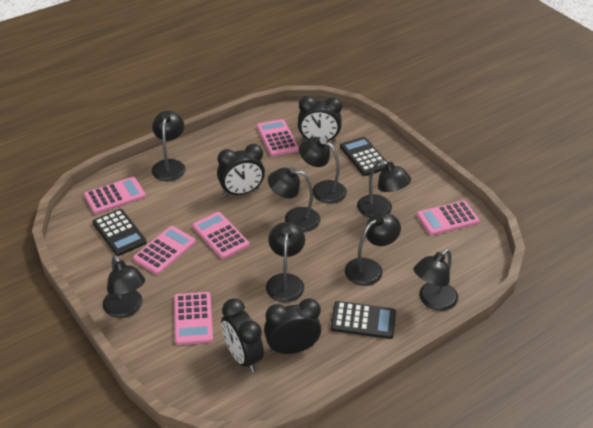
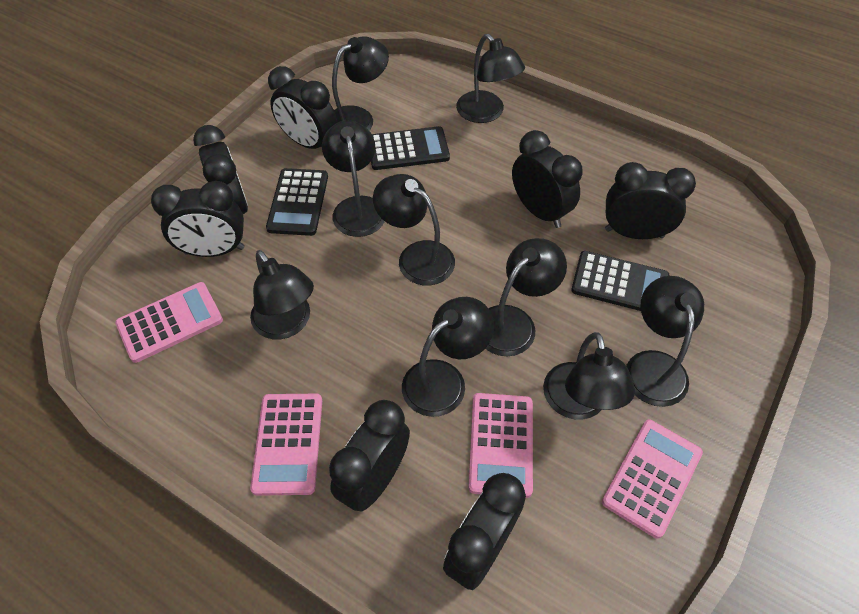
black clock: [217,144,265,196] [221,298,264,372] [264,298,321,354] [298,96,342,142] = 4 -> [151,181,245,257] [193,125,248,214] [268,66,337,149] [329,400,410,512] [443,473,526,590] [512,130,583,228] [605,162,696,239] = 7
black lamp: [103,255,145,318] [152,111,186,181] [266,222,305,302] [268,167,320,232] [299,137,347,204] [345,212,401,286] [357,160,411,218] [413,249,458,311] = 8 -> [250,250,314,339] [322,120,385,237] [332,36,389,130] [373,174,455,285] [402,297,494,417] [456,34,525,123] [485,238,567,356] [543,332,635,420] [626,276,704,407] = 9
pink calculator: [84,177,146,214] [133,226,196,275] [174,292,213,345] [192,212,249,259] [257,119,299,156] [417,201,479,235] = 6 -> [115,282,223,363] [250,394,322,496] [468,393,533,498] [602,420,703,539] = 4

